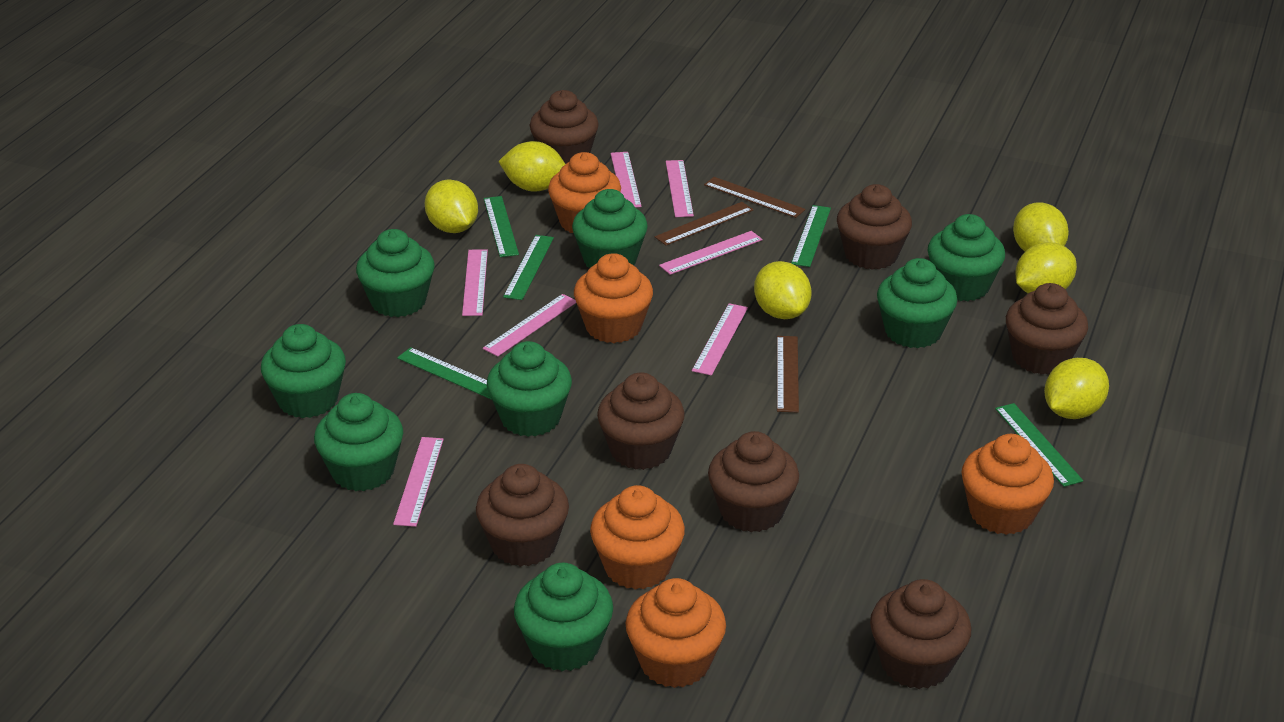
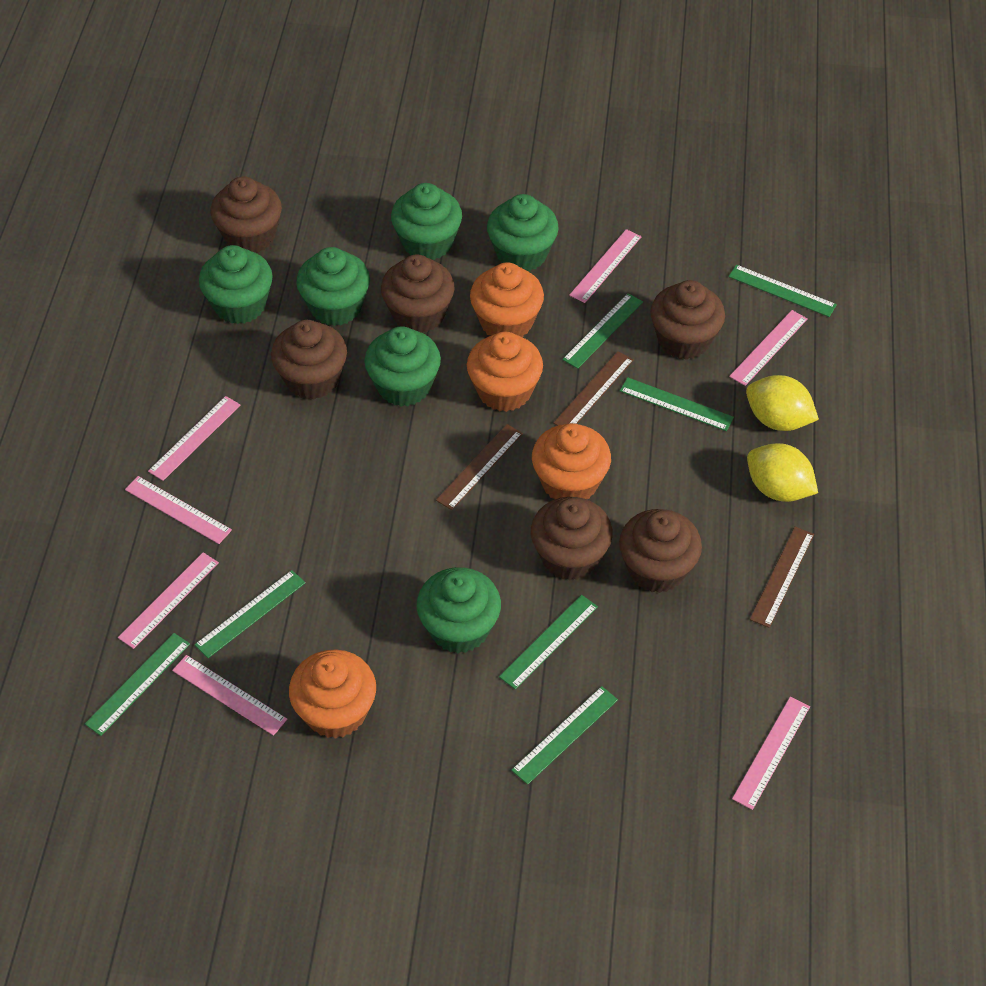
brown cupcake: [476,464,569,567] [530,90,599,164] [597,372,685,470] [708,431,799,532] [837,184,912,270] [870,579,971,689] [1006,283,1088,375] = 7 -> [210,176,282,253] [271,320,347,399] [381,254,455,333] [531,497,613,580] [619,509,702,593] [650,280,725,360] = 6
green cupcake: [261,324,346,418] [314,393,403,491] [356,229,434,317] [487,341,572,437] [514,563,613,671] [572,189,648,268] [877,258,957,348] [928,214,1005,301] = 8 -> [199,245,273,324] [296,247,370,326] [364,326,441,406] [391,183,462,260] [417,567,501,653] [487,194,559,271] = 6
green ruler: [397,347,492,400] [484,196,519,257] [503,235,554,300] [791,205,831,267] [995,403,1083,487] = 5 -> [85,633,190,736] [194,570,306,658] [499,595,598,690] [511,686,618,785] [562,293,643,369] [620,377,734,431] [728,265,837,317] = 7
orange cupcake: [548,152,621,233] [574,253,653,343] [590,485,685,590] [626,578,726,688] [961,434,1054,535] = 5 -> [289,650,376,739] [467,331,543,412] [470,262,544,337] [532,423,611,499] = 4
yellow lemon: [425,180,478,233] [498,141,565,192] [754,261,812,319] [1013,202,1069,251] [1015,242,1077,293] [1044,358,1109,419] = 6 -> [746,375,819,431] [747,443,818,502] = 2

